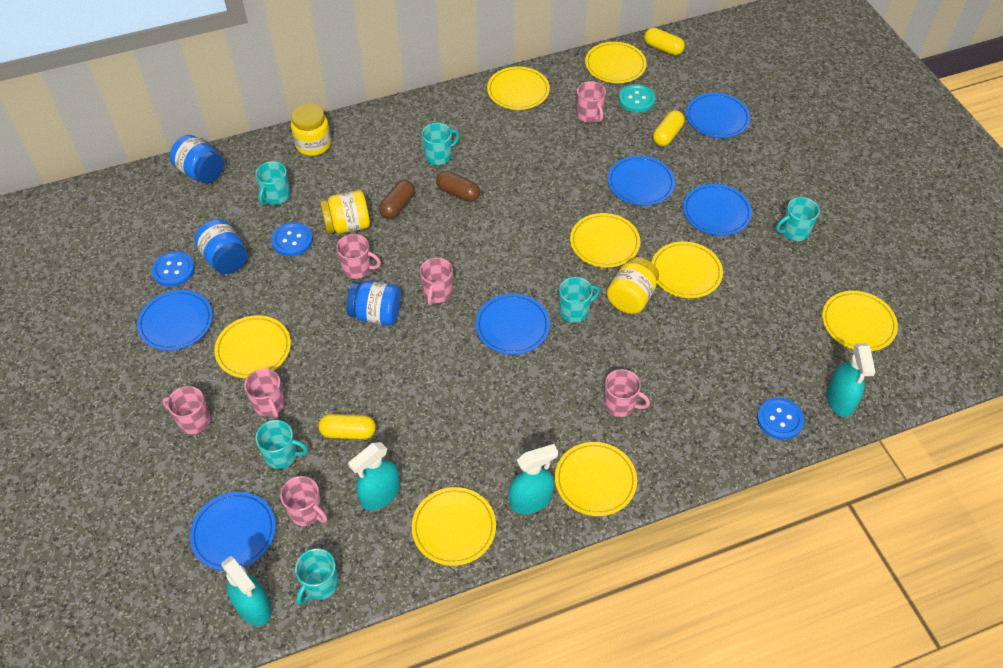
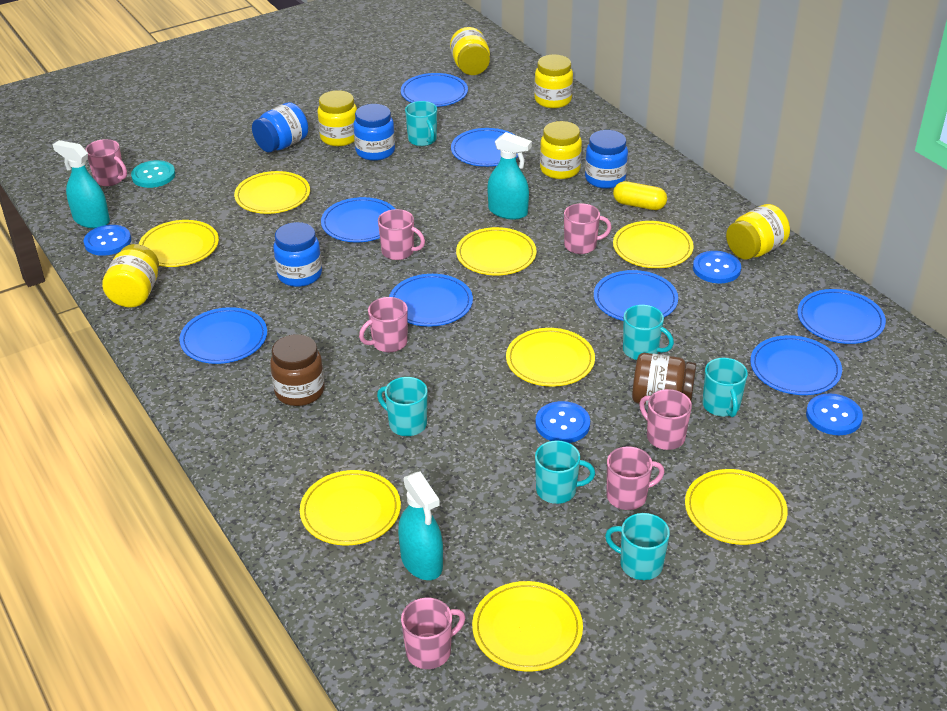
blue button: [152,251,195,287] [271,222,313,256] [757,397,804,440] = 3 -> [84,225,131,256] [535,401,590,443] [693,251,741,283] [806,394,863,435] = 4
blue jar: [170,135,224,183] [194,219,247,274] [346,281,401,326] = 3 -> [252,102,308,153] [273,222,322,287] [354,104,395,161] [585,130,628,189] = 4
blue plate: [137,290,213,350] [190,492,276,571] [475,294,550,355] [608,156,675,206] [683,184,752,236] [686,93,750,138] = 6 -> [179,307,267,364] [321,197,395,242] [389,274,473,327] [401,73,468,107] [451,128,518,167] [594,270,678,321] [750,335,842,395] [797,289,886,344] = 8
brown capsule: [379,180,415,219] [436,171,480,202] = 2 -> none = 0
brown jar: none = 0 -> [270,334,325,406] [632,353,696,405] = 2
turquoise spray bottle: [221,556,272,626] [348,442,400,510] [509,444,558,514] [826,343,875,417] = 4 -> [52,140,110,228] [398,471,443,580] [487,132,532,220] = 3
yellow capsule: [319,414,376,439] [644,28,685,55] [653,110,684,146] = 3 -> [613,181,667,210] = 1
yellow jar: [291,104,331,156] [320,190,370,234] [607,257,659,314] = 3 -> [102,244,159,308] [317,90,357,146] [450,27,490,75] [534,54,573,108] [540,121,582,179] [726,204,790,260] = 6

